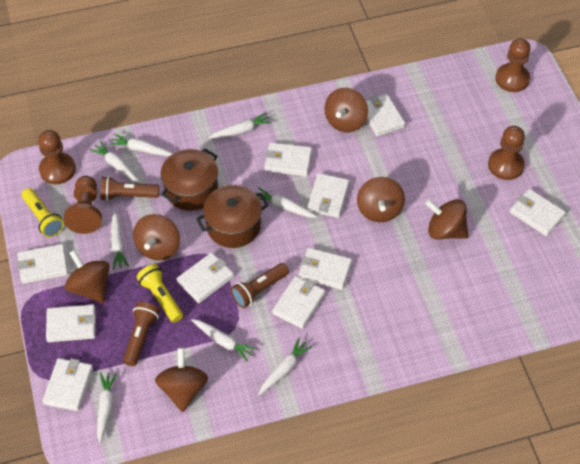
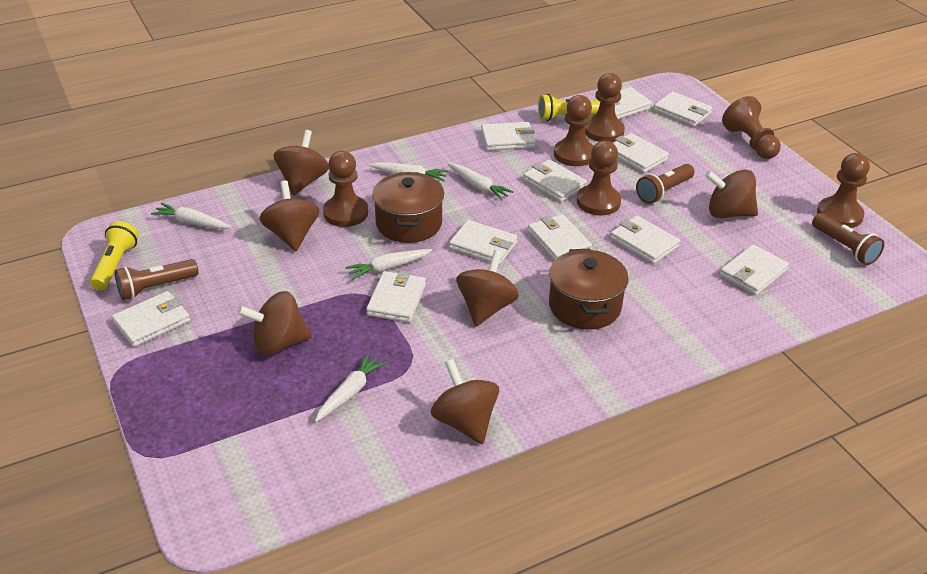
brown pawn: [38,130,76,185] [64,176,102,234] [488,126,525,180] [495,38,530,92] = 4 -> [323,151,368,227] [554,95,594,166] [577,141,621,215] [585,73,625,142] [722,96,781,159] [817,153,870,228] = 6
white carrot: [89,141,140,183] [97,372,117,444] [109,133,173,156] [110,211,129,270] [191,319,257,362] [208,112,272,139] [255,187,318,218] [258,337,312,396] = 8 -> [151,203,231,229] [315,353,386,422] [345,249,432,280] [369,162,449,181] [448,163,514,201] = 5
white wallet: [17,244,68,284] [42,358,93,411] [46,304,96,342] [177,252,234,303] [264,142,312,176] [272,276,325,329] [298,248,352,290] [307,173,349,218] [366,94,405,137] [510,189,566,236] = 10 -> [112,291,190,347] [366,271,426,323] [449,220,517,265] [481,122,536,151] [523,159,587,202] [528,214,592,261] [594,87,652,119] [610,216,680,264] [613,133,669,173] [653,91,713,127] [720,244,789,296] = 11

